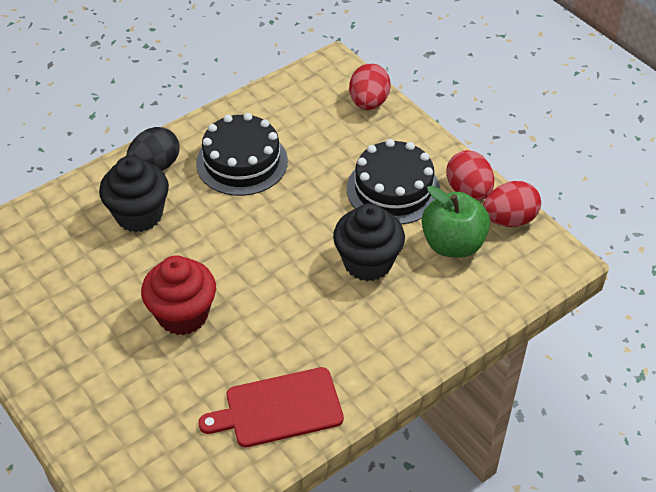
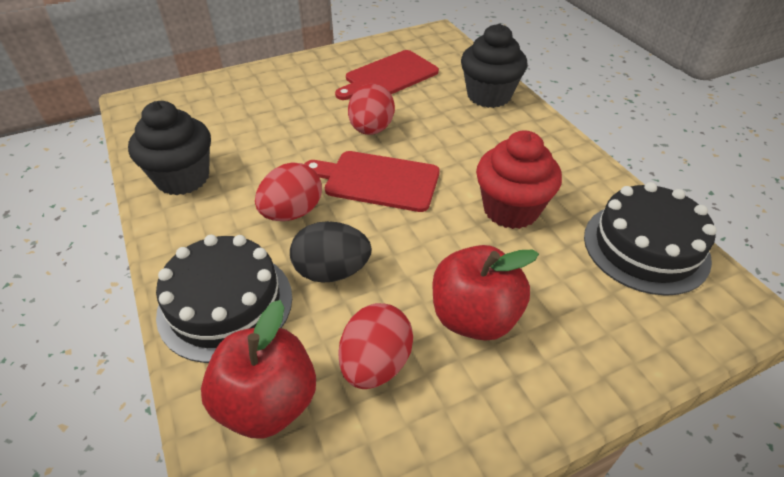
green apple: [422,186,490,258] = 1 -> none = 0
red apple: none = 0 -> [201,300,316,438] [433,245,539,341] = 2
red cutting board: [198,367,344,447] = 1 -> [304,151,440,212] [335,50,439,100] = 2

